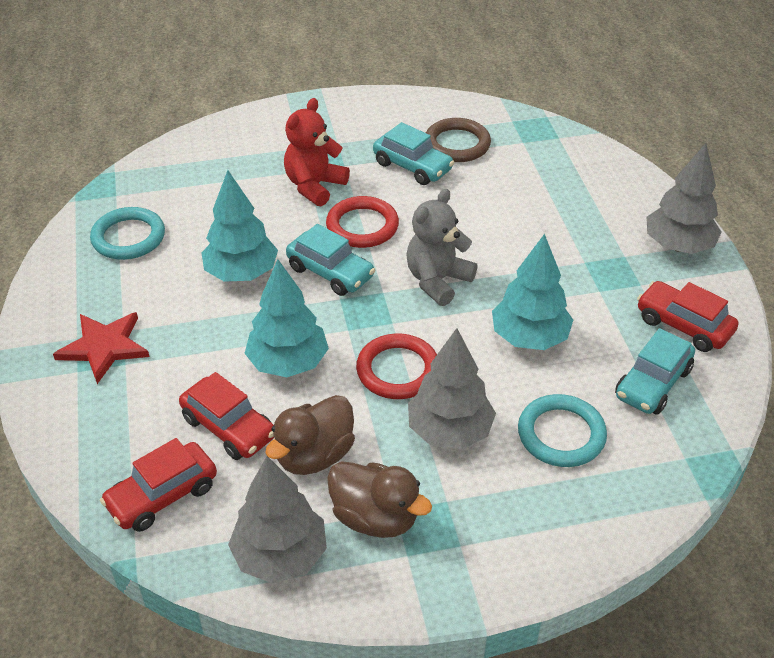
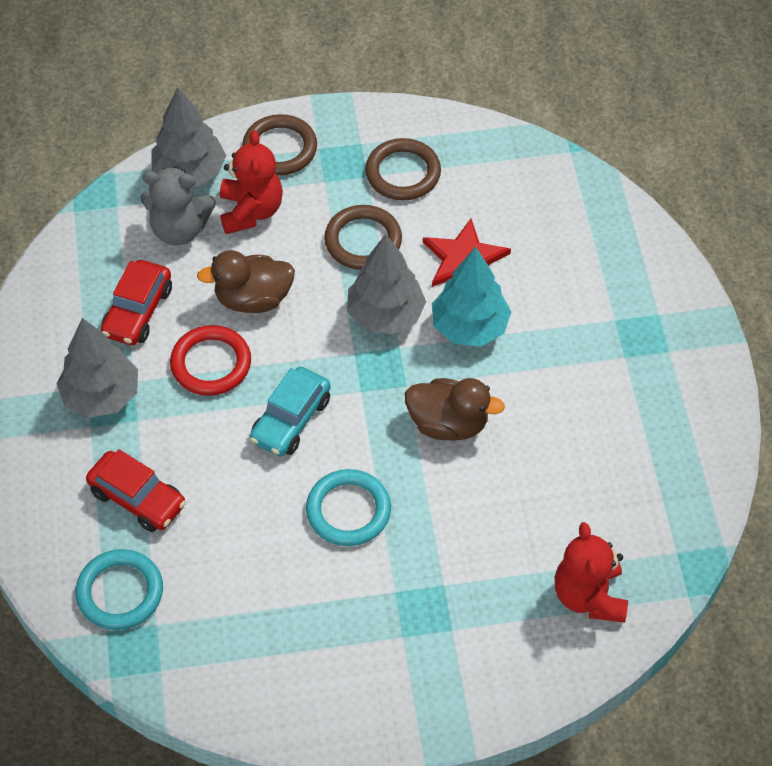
brown ring: [426,118,491,162] = 1 -> [242,114,317,176] [324,205,402,270] [365,138,441,200] = 3
red car: [100,438,217,532] [179,372,274,460] [637,281,738,352] = 3 -> [86,449,186,532] [101,260,172,345] = 2
red ring: [326,196,399,248] [356,334,437,399] = 2 -> [170,325,251,396] = 1
red teddy bear: [284,98,350,206] = 1 -> [220,130,283,234] [555,522,628,623] = 2
turquoise car: [286,224,375,296] [373,122,455,185] [615,328,695,415] = 3 -> [250,367,330,457] = 1
turquoise tree: [201,170,278,282] [244,260,329,377] [492,234,573,350] = 3 -> [432,246,511,346] = 1

